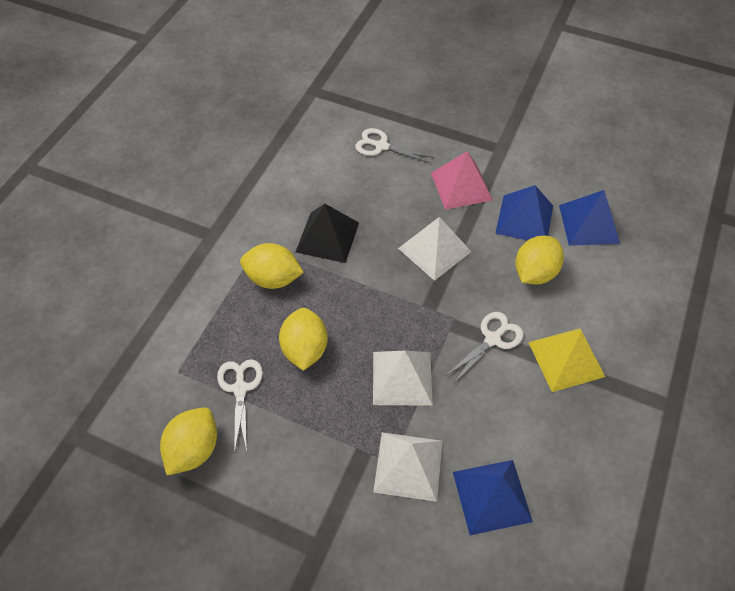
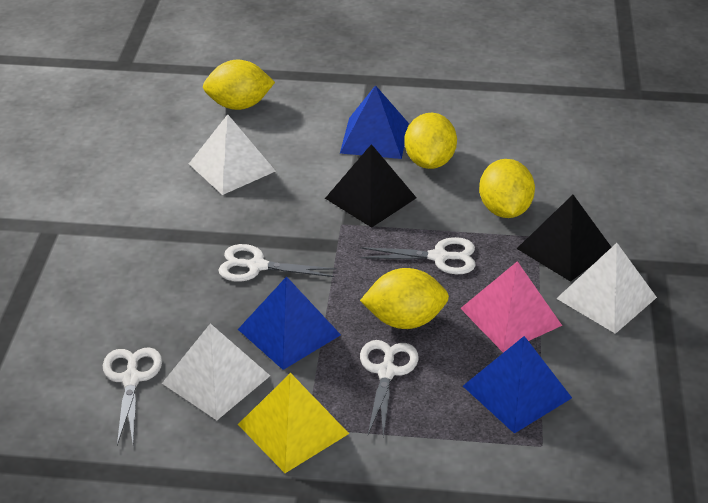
black pyramid: [296,204,359,263] = 1 -> [325,144,417,228] [517,195,611,282] = 2
white scissors: [217,359,263,453] [355,128,434,163] [447,312,524,382] = 3 -> [103,347,162,445] [219,244,337,281] [360,237,476,274] [360,340,419,437] = 4

